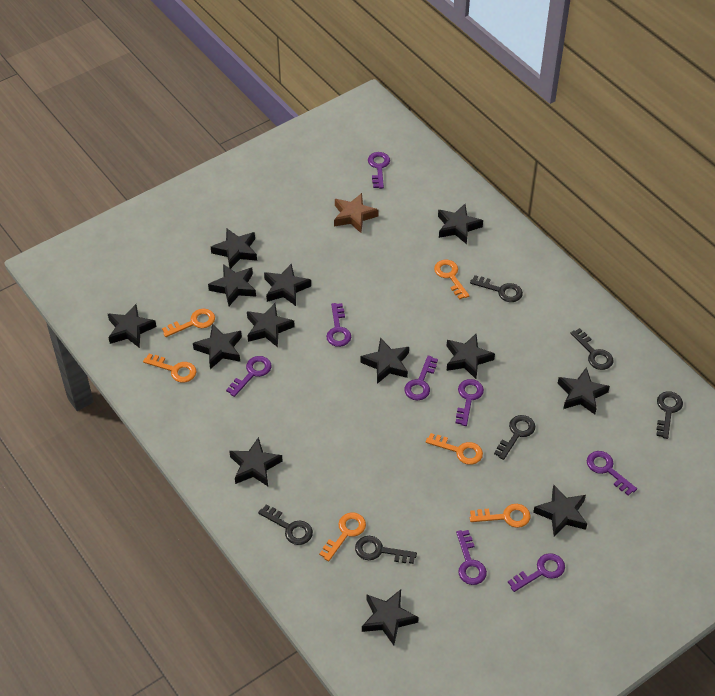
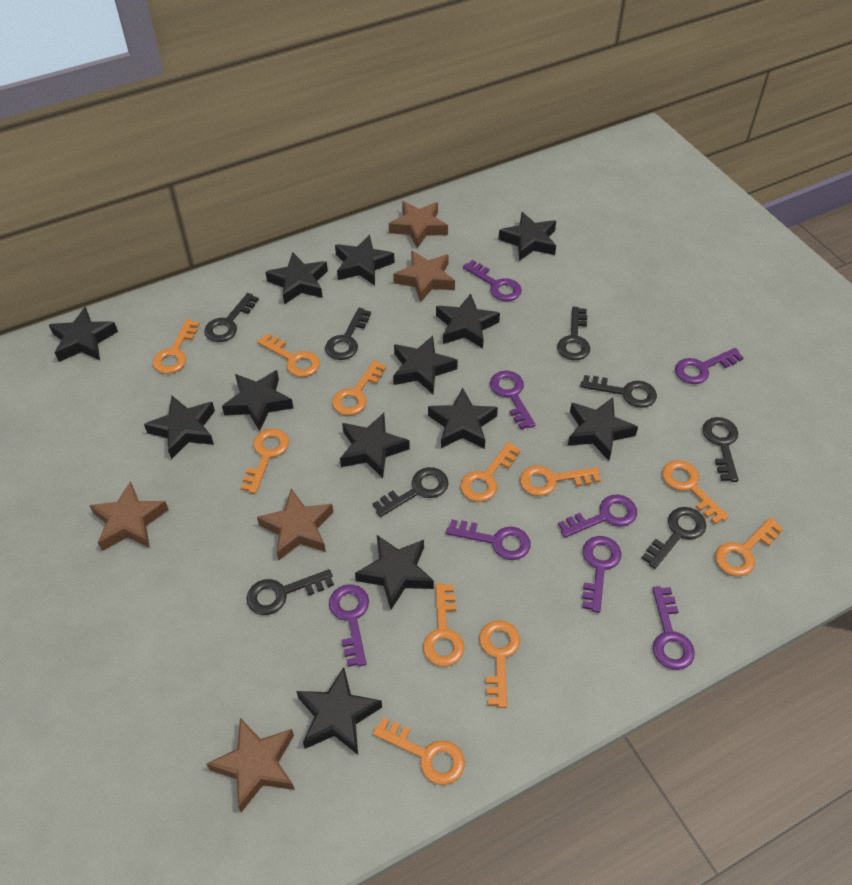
black key: [258,504,313,545] [355,536,417,564] [470,275,523,302] [494,415,536,460] [570,328,613,370] [656,391,683,439] = 6 -> [204,293,259,342] [246,569,334,615] [325,308,371,360] [372,467,449,517] [557,307,590,360] [580,375,657,408] [642,507,706,569] [702,417,738,482] = 8
brown star: [334,193,378,233] = 1 -> [89,481,169,551] [206,718,295,812] [257,488,333,560] [389,201,448,248] [393,251,455,303] = 5
orange key: [143,354,196,383] [162,309,215,337] [319,512,366,561] [426,433,483,465] [434,260,469,300] [470,504,530,528] = 6 -> [153,319,200,374] [241,428,289,494] [257,333,320,377] [332,360,386,415] [372,718,465,785] [423,583,464,667] [460,442,521,502] [479,620,520,708] [520,465,601,496] [662,460,729,524] [715,517,783,576] = 11

